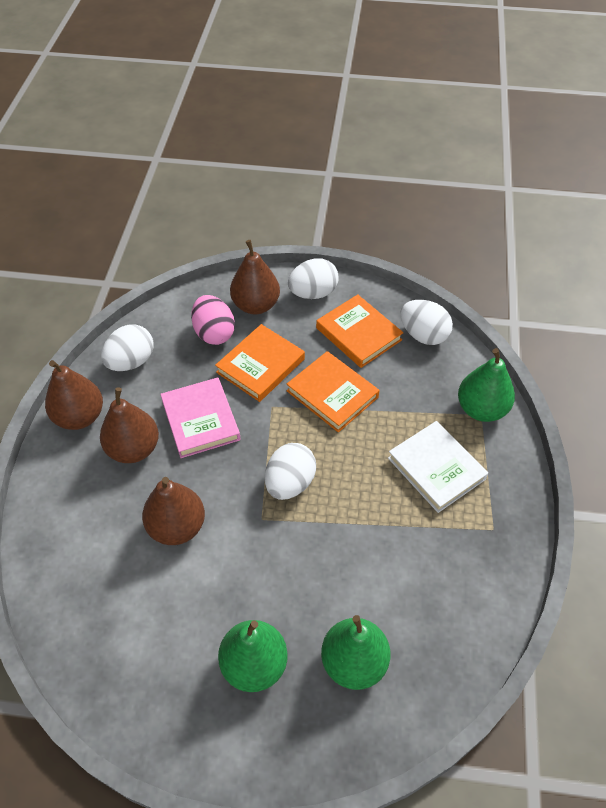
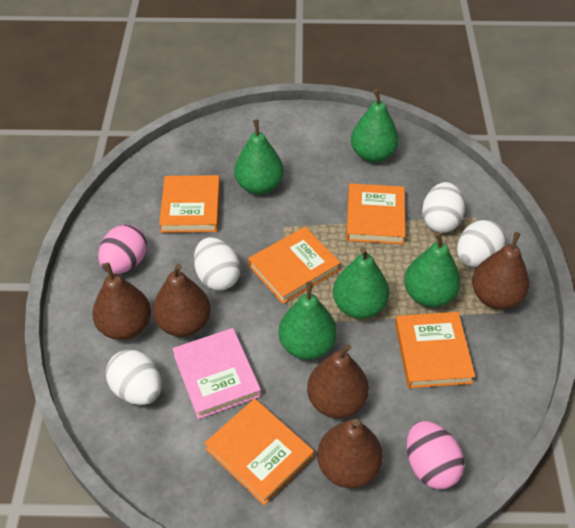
brown pear: [45,360,103,430] [100,387,159,463] [142,477,205,545] [230,240,280,315] = 4 -> [92,262,151,340] [153,264,211,337] [307,343,369,418] [317,419,383,488] [472,232,529,309] = 5
green pear: [218,620,288,692] [321,615,390,690] [458,348,515,422] = 3 -> [234,119,284,195] [279,281,337,360] [333,247,389,319] [351,89,399,163] [404,232,461,307] = 5
orange book: [215,324,305,402] [287,351,379,432] [316,294,403,368] = 3 -> [159,175,220,233] [205,399,314,505] [248,227,341,304] [346,183,405,244] [395,312,475,388] = 5
pink egg: [191,295,235,345] = 1 -> [98,224,147,274] [407,421,464,489] = 2
white book: [388,421,488,513] = 1 -> none = 0

